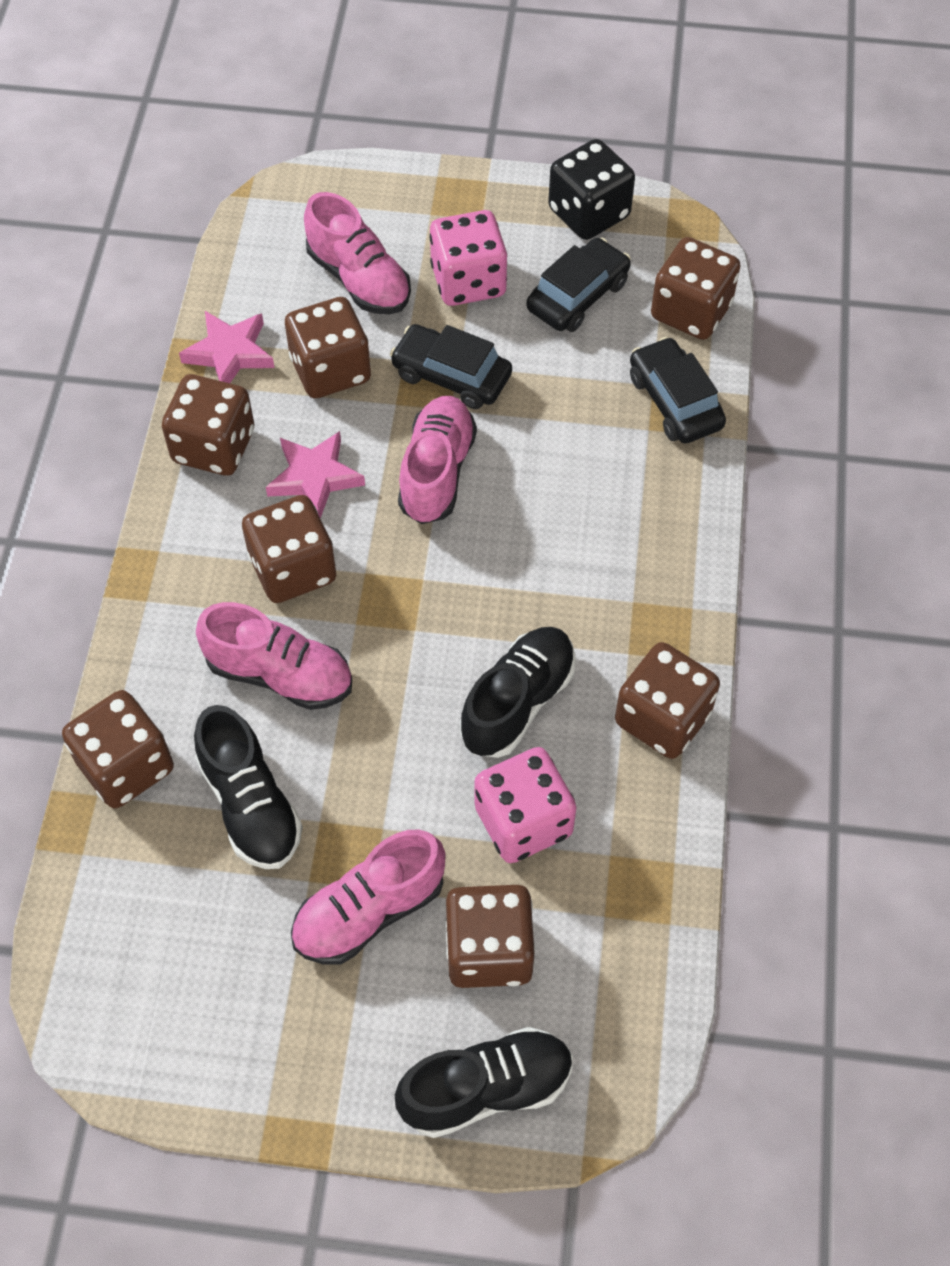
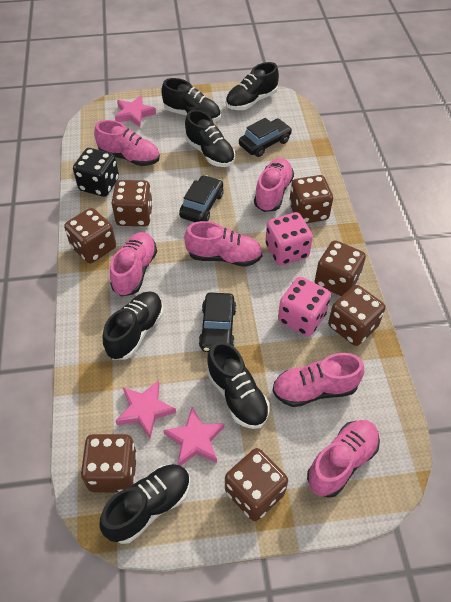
black shoe: [194,705,303,869] [395,1027,573,1138] [460,627,576,758] = 3 -> [100,464,191,544] [103,291,164,360] [161,78,221,122] [185,110,235,167] [207,341,270,429] [226,62,279,110] = 6
pink shoe: [196,602,352,710] [291,830,446,965] [304,192,411,314] [398,396,477,524] = 4 -> [94,120,160,166] [110,232,157,296] [184,221,263,267] [254,158,294,212] [272,353,364,407] [307,420,380,498] = 6
pink star: [179,311,275,383] [266,431,365,518] = 2 -> [115,95,156,127] [116,380,176,438] [163,407,225,466] = 3

